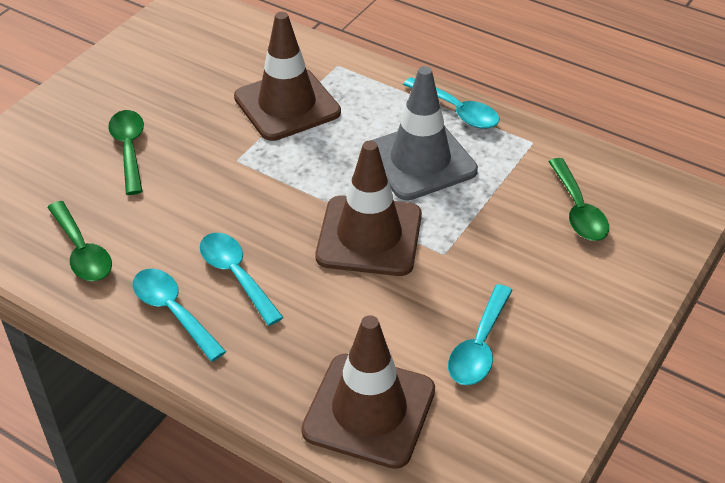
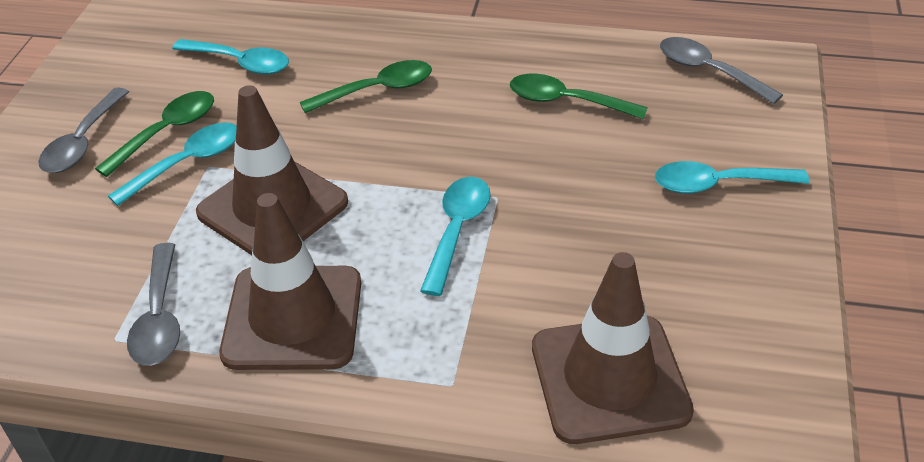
grey spoon: none = 0 -> [38,88,129,173] [127,243,180,366] [660,37,783,104] = 3
grey traffic cone: [371,66,478,200] = 1 -> none = 0

